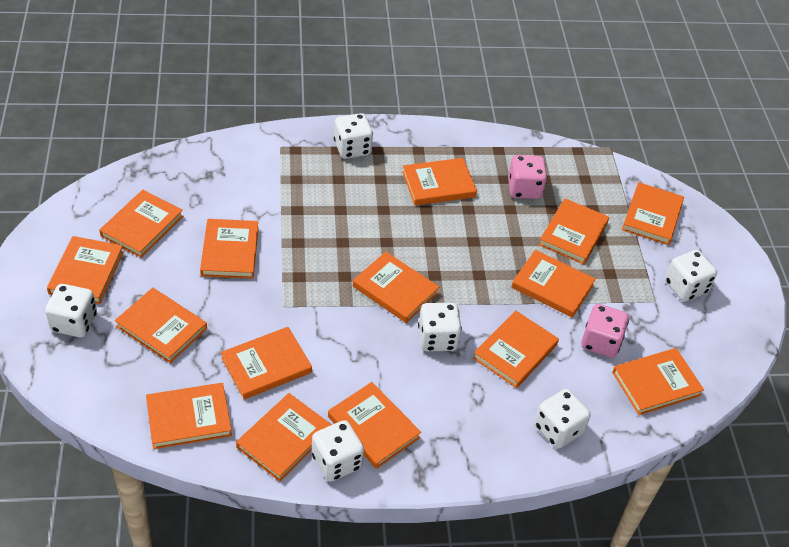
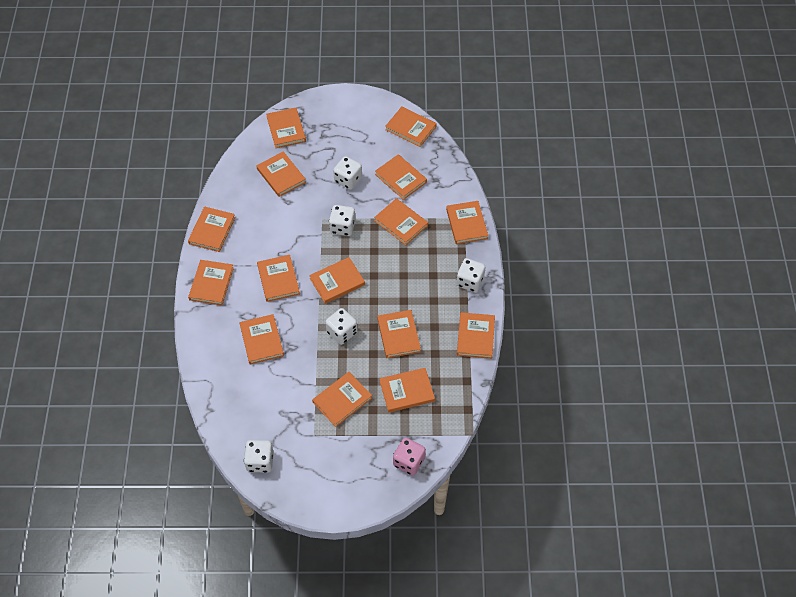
pink dice: [508,155,547,199] [581,304,629,358] = 2 -> [393,438,426,476] = 1
white dice: [45,284,97,337] [312,420,364,482] [334,113,373,159] [418,303,462,351] [534,389,591,449] [665,250,717,302] = 6 -> [244,440,274,473] [325,308,358,345] [329,205,355,236] [333,156,362,190] [456,258,485,292] = 5

